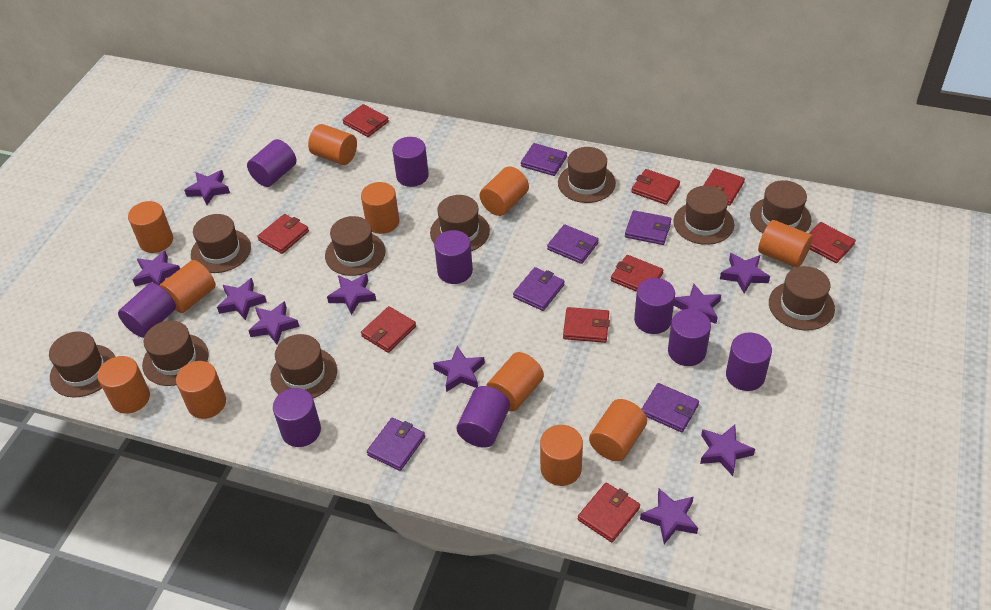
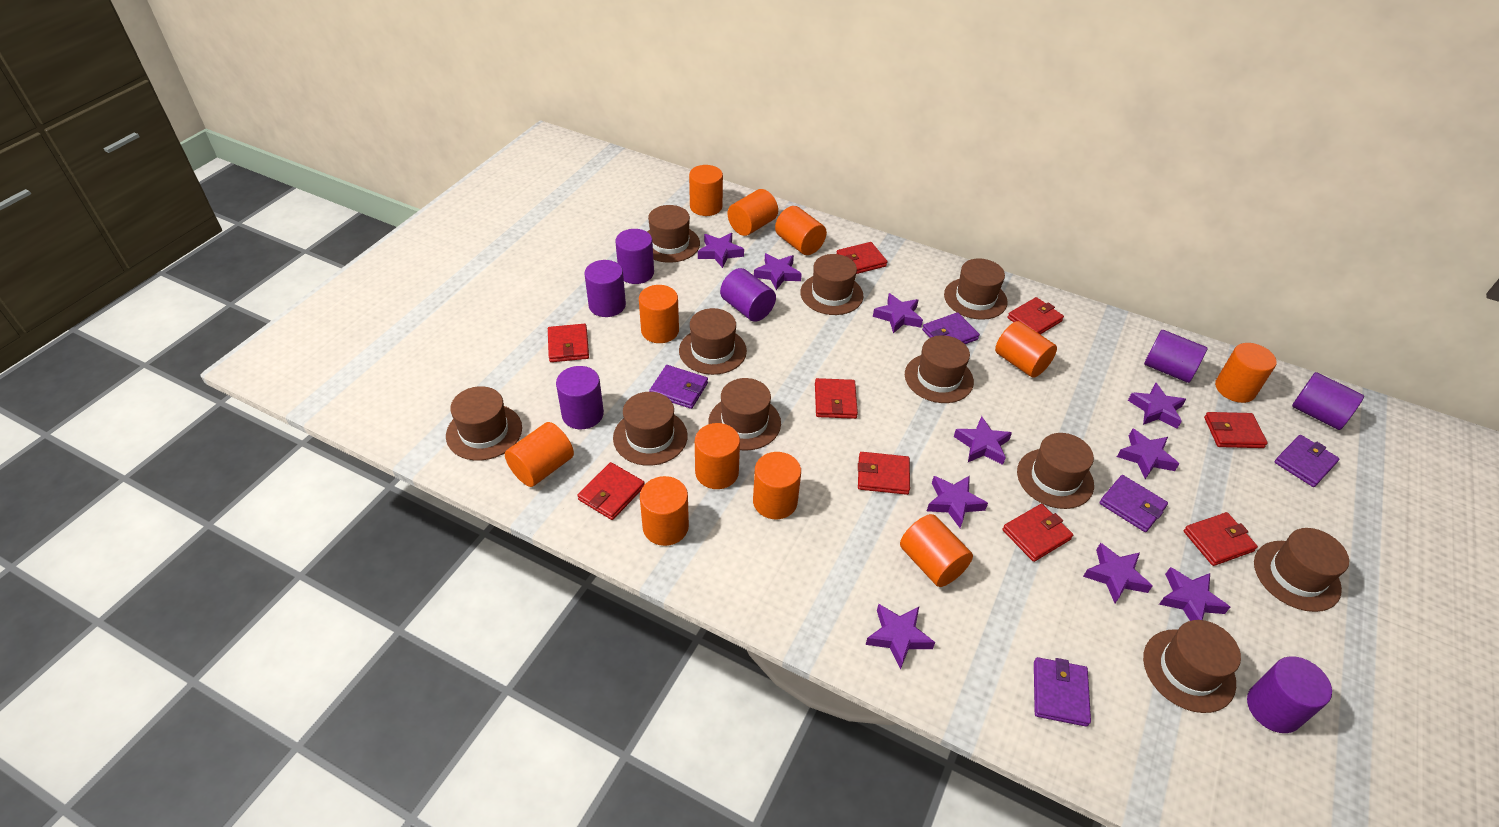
brown hat: [49,331,116,398] [142,320,209,386] [191,214,251,273] [270,334,337,398] [325,216,386,276] [430,195,490,251] [558,147,616,203] [673,186,734,245] [750,180,812,233] [769,266,835,331] = 10 -> [446,386,522,461] [613,392,688,466] [647,205,700,263] [679,308,747,375] [708,378,781,450] [800,254,863,315] [905,335,974,403] [944,258,1008,320] [1017,433,1094,509] [1143,620,1241,713] [1254,528,1349,612] = 11
purple cylinder: [118,283,176,338] [247,139,296,187] [273,388,321,447] [392,137,429,187] [434,230,473,284] [457,386,510,448] [634,278,675,334] [668,309,711,366] [726,332,772,391] = 9 -> [556,366,604,429] [584,260,626,317] [615,229,654,284] [720,268,776,322] [1144,330,1207,383] [1247,656,1332,733] [1292,372,1364,430] = 7
purple wallet: [367,418,425,471] [513,267,565,311] [521,143,567,176] [547,224,599,264] [625,210,671,245] [642,383,699,432] = 6 -> [649,365,708,409] [922,312,980,344] [1034,657,1091,727] [1099,475,1168,532] [1275,435,1339,487] = 5

